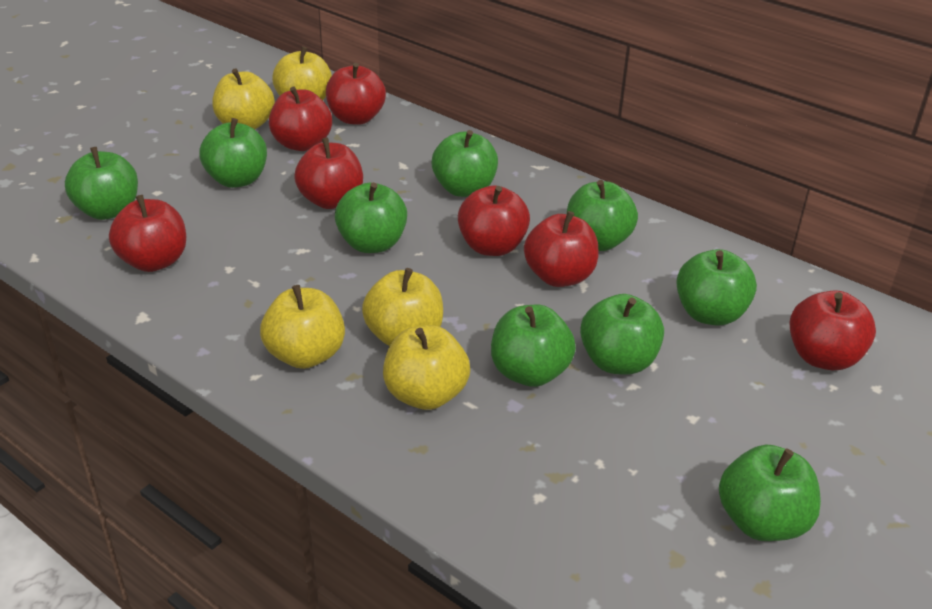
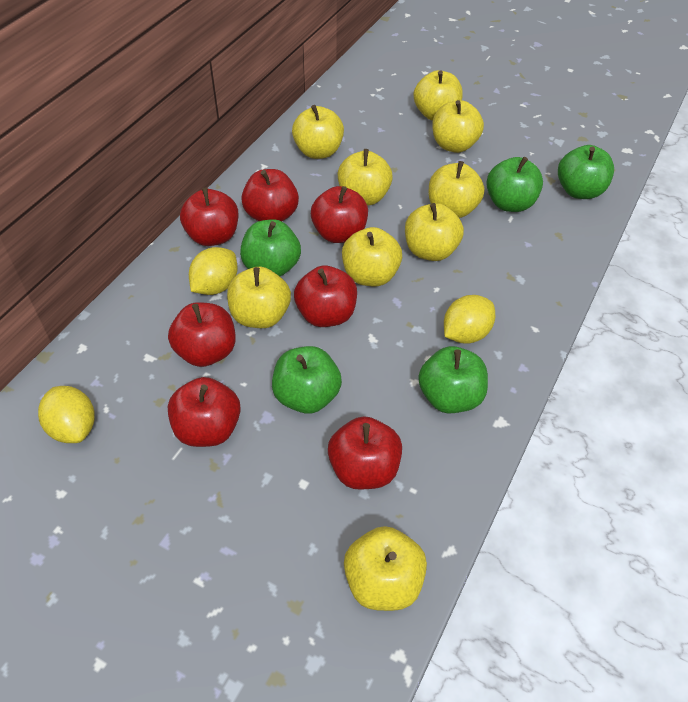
green apple: [65,147,138,220] [199,118,267,188] [335,182,407,253] [432,130,498,197] [491,305,576,387] [567,180,638,251] [580,294,664,375] [676,249,757,326] [719,444,821,541] = 9 -> [240,219,301,276] [272,346,342,414] [418,346,488,413] [486,157,543,212] [558,145,614,199] = 5
yellow apple: [212,68,275,129] [260,285,345,369] [272,46,332,100] [362,268,443,346] [383,325,470,410] = 5 -> [227,267,291,328] [292,105,344,159] [338,149,393,206] [342,227,402,286] [344,526,427,611] [405,203,464,261] [413,70,463,121] [429,161,485,218] [432,100,484,153] = 9
yellow lemon: none = 0 -> [38,386,95,443] [189,247,238,295] [444,295,495,344] = 3

